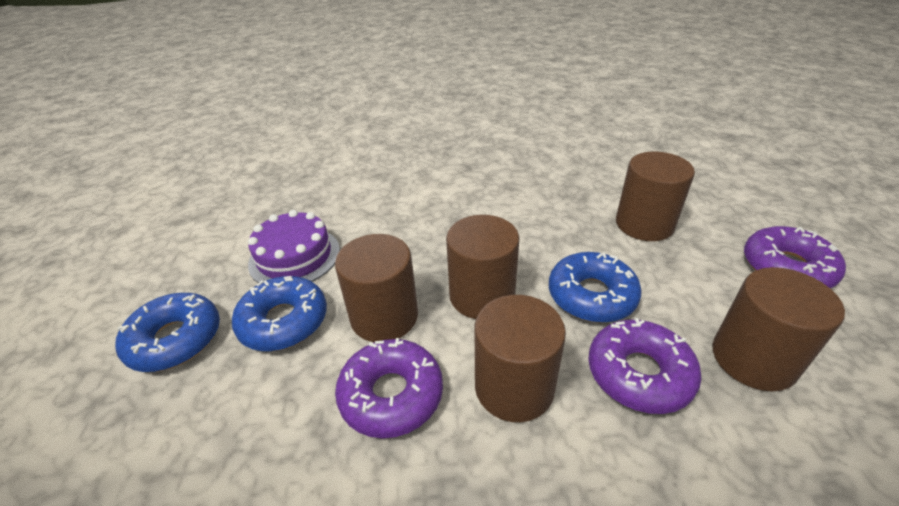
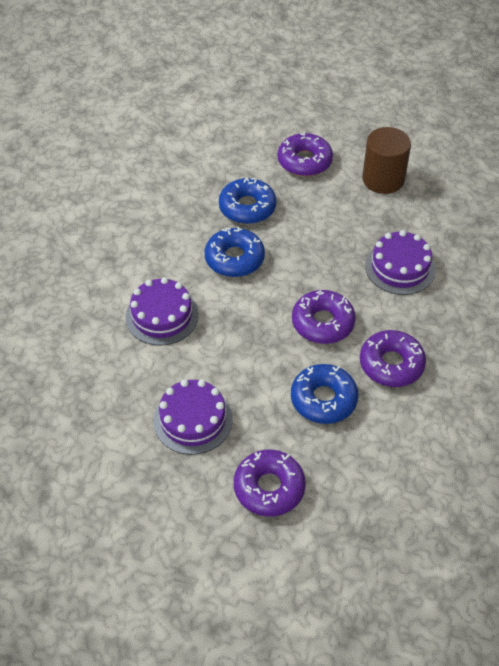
brown cylinder: [335,234,418,342] [446,215,520,319] [475,295,566,422] [616,152,695,241] [713,267,845,391] = 5 -> [362,127,411,194] = 1
purple cake: [248,210,340,283] = 1 -> [125,277,199,345] [154,379,233,455] [365,230,436,295] = 3
purple donut: [335,338,443,438] [588,318,702,414] [744,226,846,288] = 3 -> [234,450,306,517] [278,132,333,176] [292,290,356,344] [360,330,426,387] = 4

